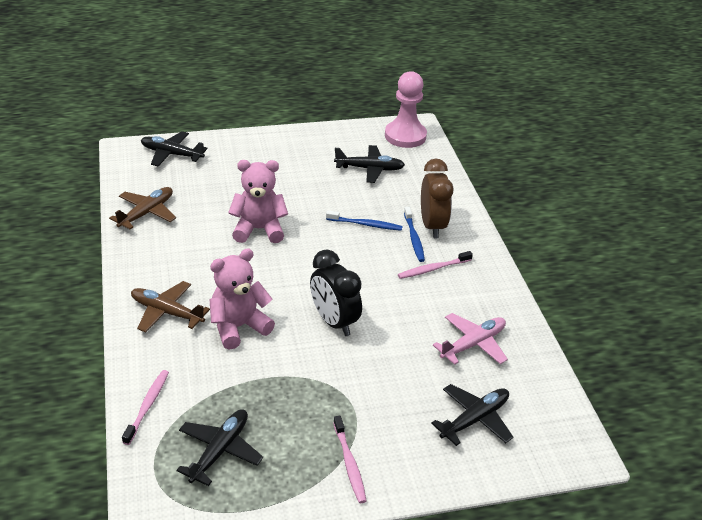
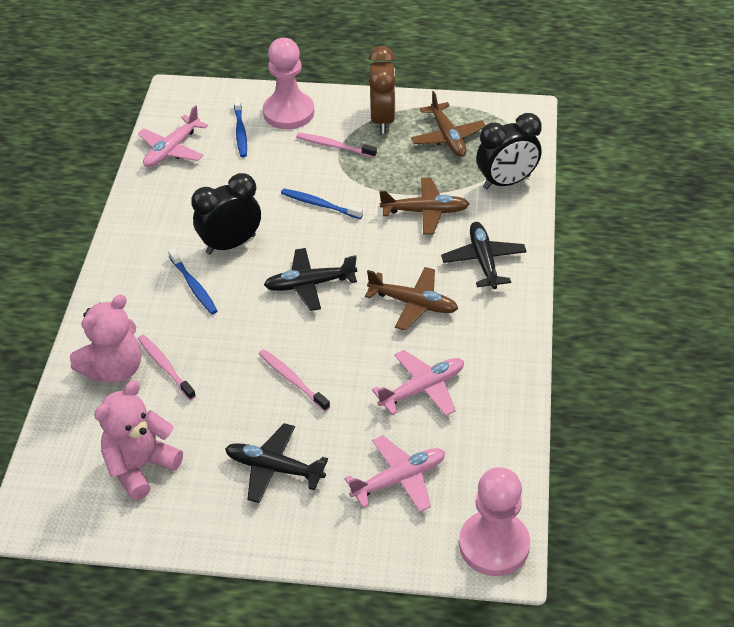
black clock: [310,249,362,336] = 1 -> [191,173,261,255] [476,113,542,189] = 2
black plane: [141,131,208,166] [176,409,263,486] [334,145,405,183] [431,384,513,446] = 4 -> [225,423,328,503] [264,248,357,311] [441,222,527,289] = 3
blue toothbrush: [326,210,403,231] [404,207,425,262] = 2 -> [168,248,217,314] [234,97,247,157] [281,189,363,219] = 3
brown plane: [109,187,176,229] [131,281,210,332] = 2 -> [365,267,458,330] [379,178,469,235] [411,91,485,157] = 3
pink pawn: [385,71,427,148] = 1 -> [263,38,314,129] [459,467,530,576] = 2
pink plane: [433,313,508,365] = 1 -> [138,105,208,167] [345,435,445,512] [372,350,464,416] = 3

